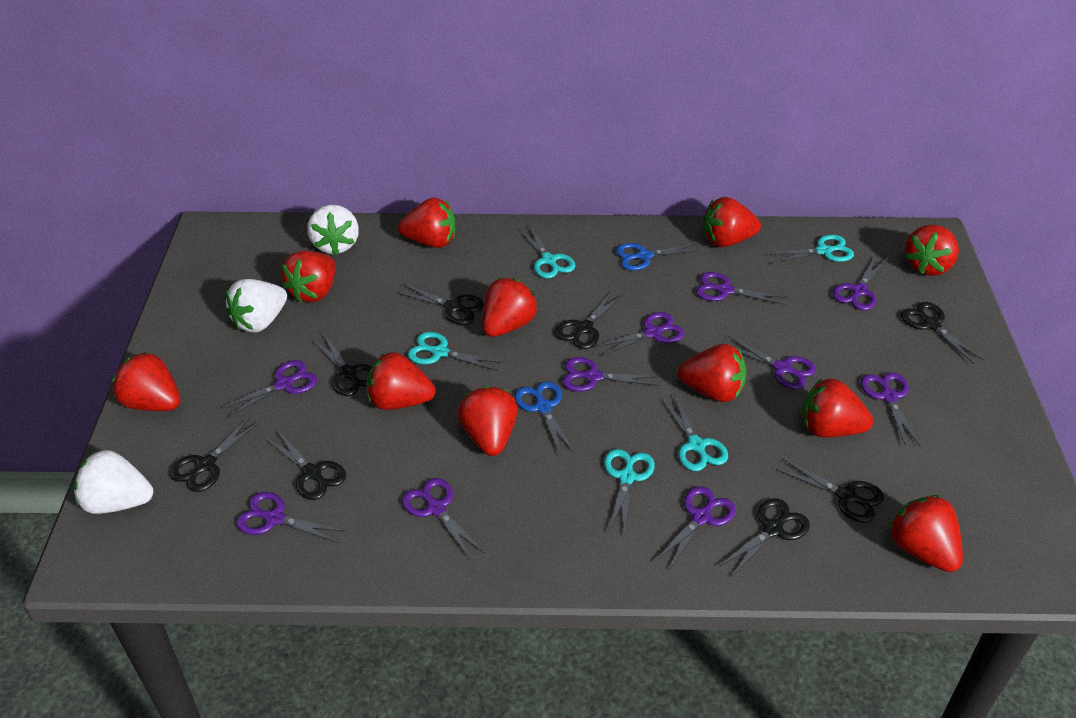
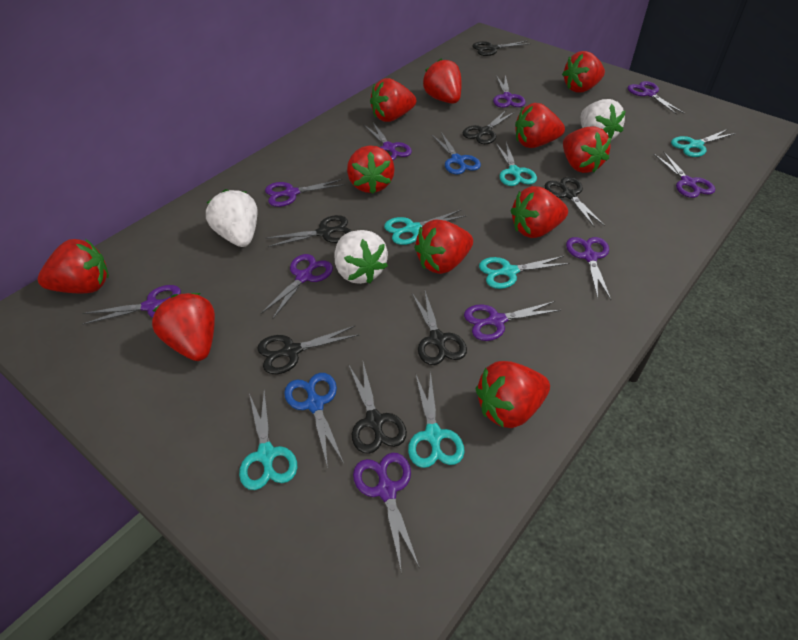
black scissors: [170,416,261,492] [264,429,346,500] [312,333,372,396] [396,284,484,325] [555,291,623,349] [719,498,810,576] [776,458,884,523] [901,302,984,364] = 8 -> [257,326,360,374] [265,215,351,247] [348,362,407,454] [412,291,467,365] [463,110,515,144] [472,41,531,56] [545,177,605,228] = 7
turquoise scissors: [408,332,503,371] [518,224,575,278] [604,449,655,534] [661,394,728,471] [768,235,854,263] = 5 -> [239,389,297,490] [384,210,466,245] [408,371,465,468] [479,256,570,289] [496,142,537,186] [671,129,736,157] = 6

